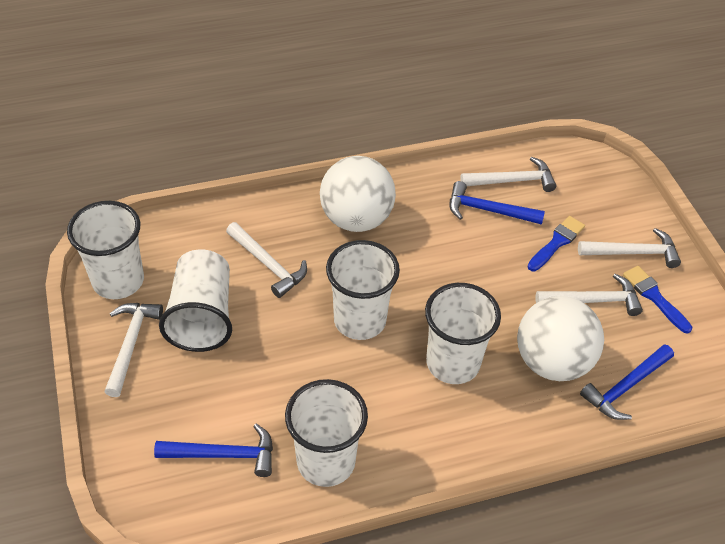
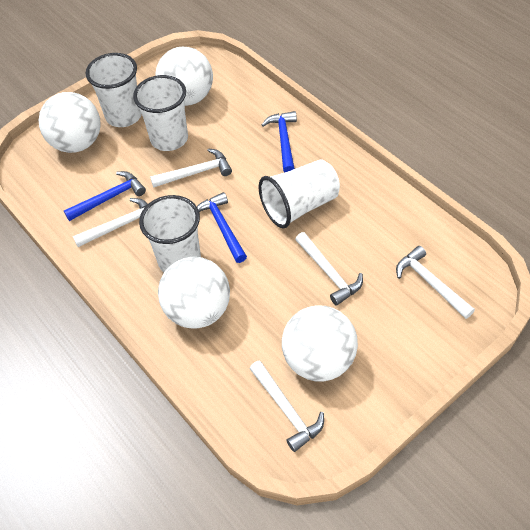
blue brush: [527,216,585,271] [623,266,692,333] = 2 -> none = 0
white ball: [320,156,396,232] [517,296,604,381] = 2 -> [39,92,101,153] [155,46,213,106] [158,257,230,329] [282,306,358,382] = 4
white cup: [67,201,144,299] [159,250,232,352] [285,379,368,487] [326,240,400,340] [425,283,501,384] = 5 -> [86,53,142,127] [133,75,188,151] [139,195,201,273] [259,159,340,228] = 4

